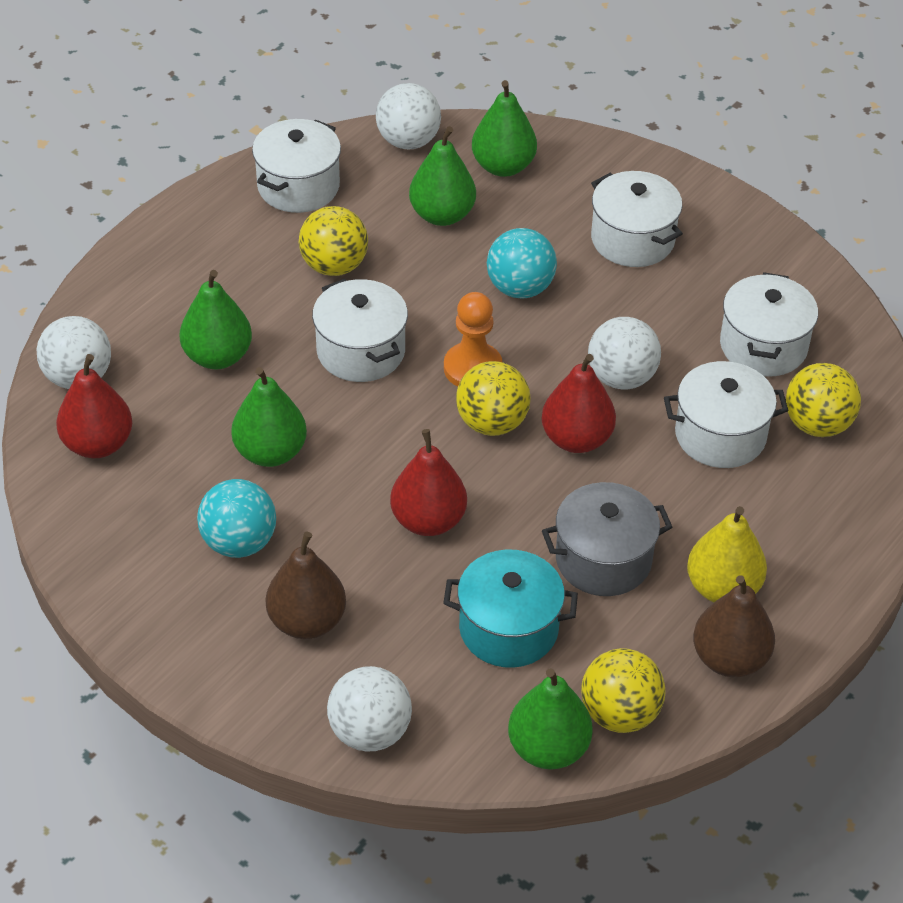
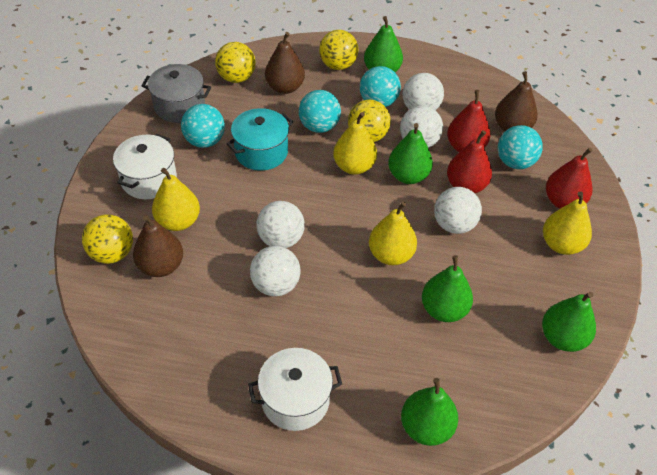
brown pear: [266,532,346,639] [693,575,775,677] = 2 -> [133,215,183,277] [265,32,305,94] [495,71,537,132] = 3
orange pawn: [444,292,502,387] = 1 -> none = 0
turquoise ball: [197,479,276,558] [487,228,557,298] = 2 -> [181,104,225,148] [299,90,341,133] [360,66,401,107] [498,125,543,169] = 4
white ball: [37,316,111,389] [327,666,412,752] [376,83,441,149] [588,317,661,389] = 4 -> [250,246,300,296] [256,201,305,248] [400,106,443,148] [403,73,444,110] [434,187,482,234] = 5
white pot: [252,119,341,213] [312,279,408,382] [591,171,683,267] [664,361,789,468] [720,272,818,377] = 5 -> [113,134,177,199] [248,348,342,431] = 2
yellow pear: [687,506,767,602] = 1 -> [152,168,200,231] [333,112,377,175] [369,202,417,265] [543,191,592,255] = 4

